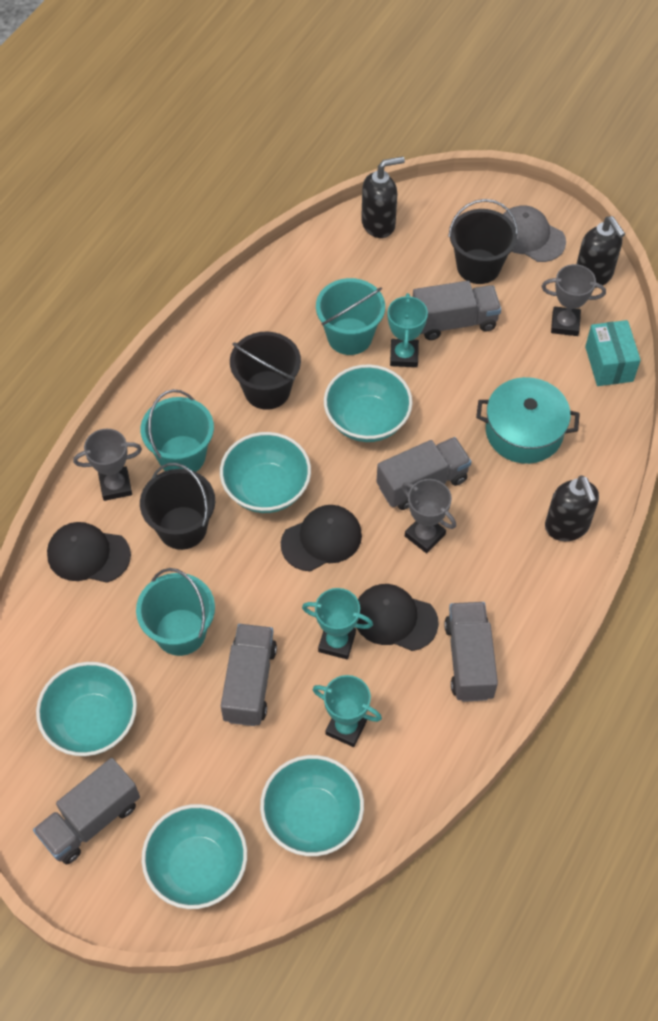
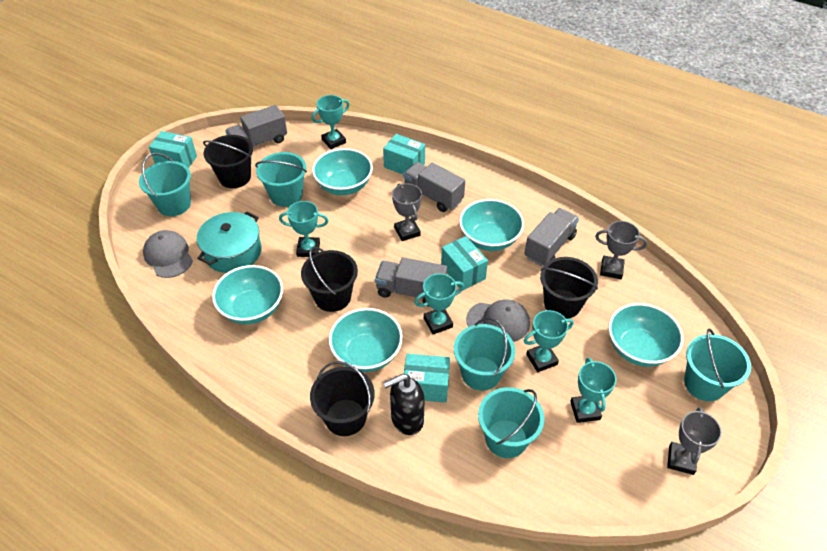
black bucket: [140,463,215,550] [230,332,301,410] [448,199,518,284] = 3 -> [203,135,253,188] [301,247,358,312] [310,361,375,436] [540,257,598,319] = 4
black cap: [47,522,131,583] [281,505,362,571] [357,584,439,651] = 3 -> none = 0
black soap dispenser: [361,157,405,238] [545,475,599,541] [577,216,625,288] = 3 -> [383,374,425,435] = 1
grey cap: [503,205,566,262] = 1 -> [143,230,193,278] [466,300,530,342] = 2
grey truck: [33,758,140,865] [221,624,277,726] [376,437,472,510] [413,281,501,340] [444,602,498,702] = 5 -> [225,105,287,147] [375,257,447,306] [403,162,465,212] [524,208,579,266] = 4
turquoise box: [585,320,641,386] = 1 -> [149,131,197,168] [383,134,425,174] [404,354,450,403] [441,236,488,291] = 4
turquoise bucket: [136,568,215,656] [140,389,214,472] [316,278,385,355] = 3 -> [139,153,191,216] [255,152,307,207] [454,318,515,391] [478,387,544,458] [684,329,751,401] = 5
turquoise trophy: [302,588,373,659] [312,675,382,747] [388,293,428,367] = 3 -> [279,201,328,257] [312,95,350,149] [414,274,464,334] [524,310,574,372] [570,357,616,423] = 5

